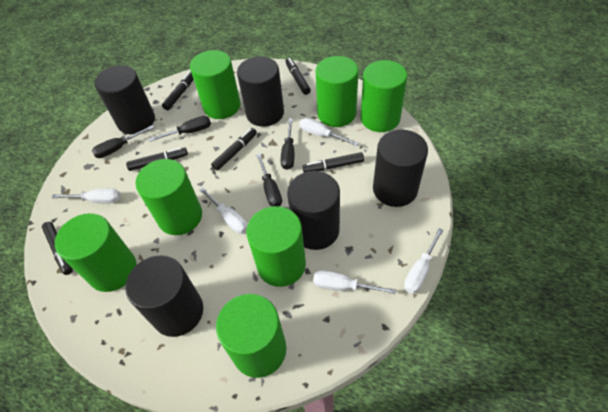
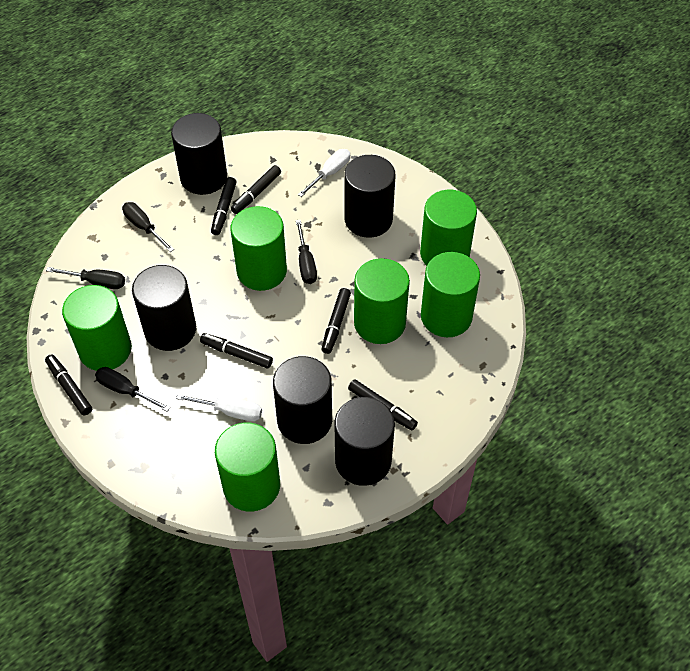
green cylinder: [55,213,137,292] [136,159,202,235] [190,50,240,119] [216,294,287,378] [246,206,306,287] [315,56,359,127] [360,60,407,132] = 7 -> [62,285,132,371] [215,422,280,512] [230,206,287,291] [354,258,410,344] [420,190,477,266] [421,252,480,337] = 6
white screwdriver: [52,188,121,203] [200,187,248,234] [299,118,359,146] [313,270,396,294] [404,228,443,294] = 5 -> [176,394,262,421] [298,149,350,197] = 2

